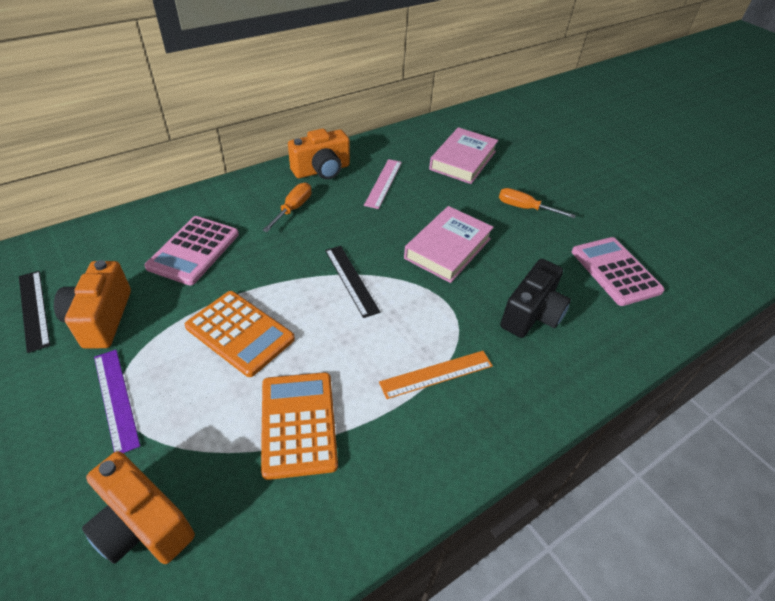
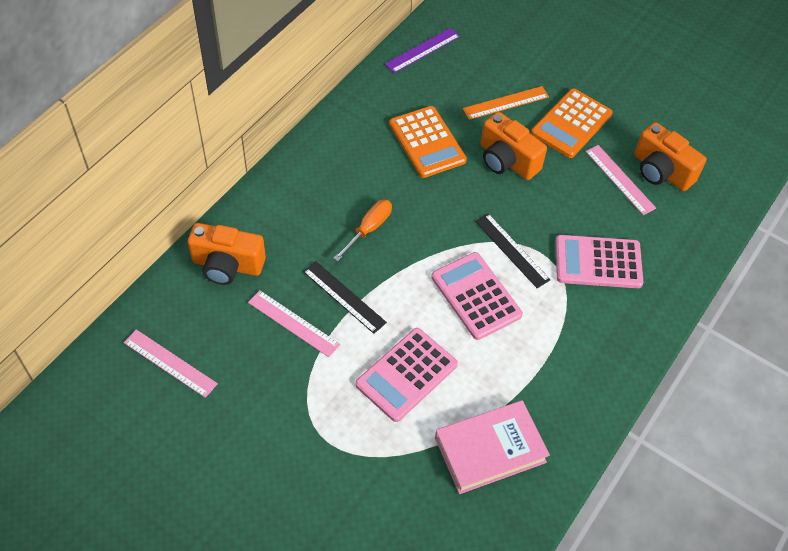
black camera: [500,259,571,338] = 1 -> none = 0
orange screwdriver: [262,183,312,232] [499,188,576,218] = 2 -> [333,200,392,261] = 1
pink book: [404,206,494,283] [429,127,498,184] = 2 -> [435,400,550,494] = 1
pink calculator: [144,216,239,285] [572,237,665,306] = 2 -> [355,328,458,422] [431,252,523,340] [556,235,643,288] = 3
pink ruler: [364,159,402,209] = 1 -> [124,329,218,398] [248,290,340,357] [586,145,656,215] = 3

